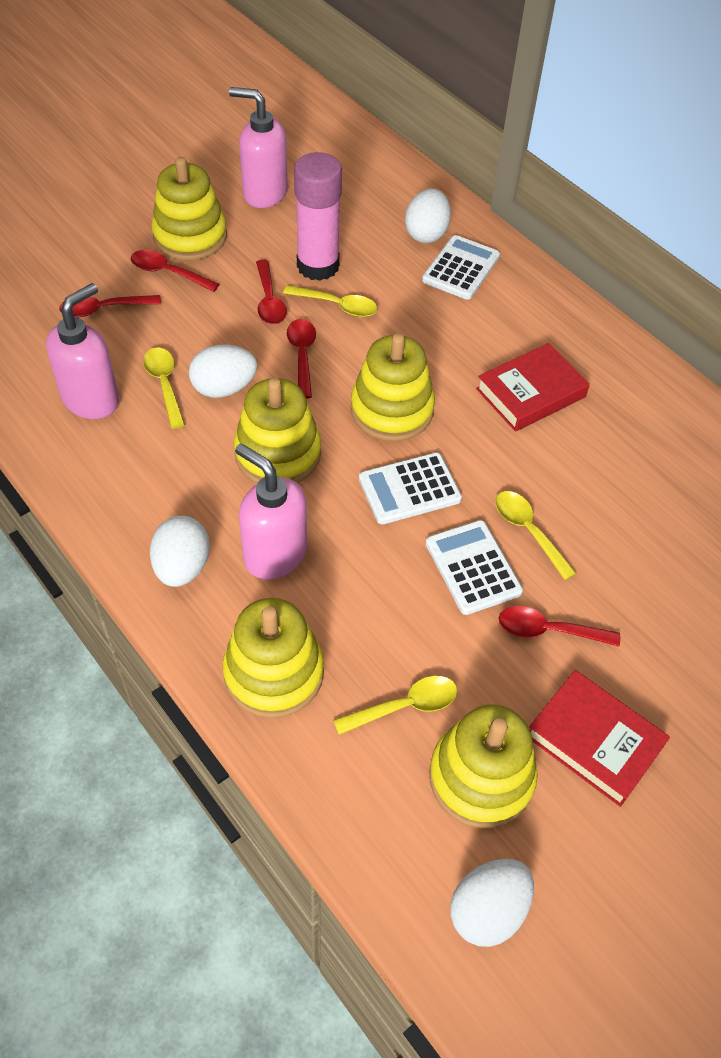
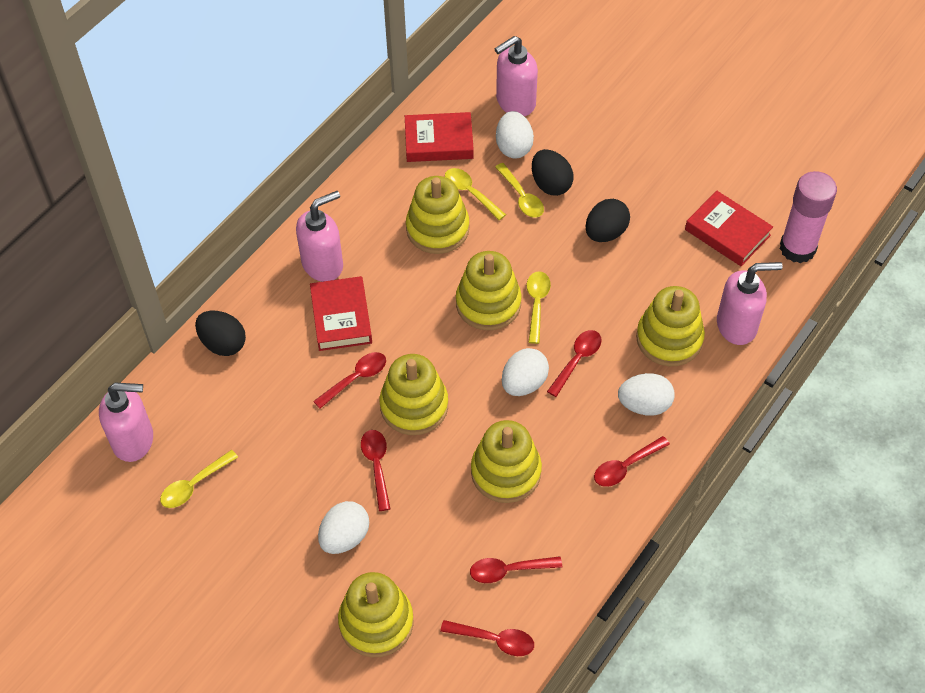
black egg: none = 0 -> [195,311,246,356] [532,149,574,196] [585,199,630,242] = 3
pink soap dispenser: [46,283,119,419] [229,87,288,208] [235,443,307,580] = 3 -> [99,383,153,462] [296,191,343,282] [495,36,538,116] [717,262,783,345] = 4
red book: [476,343,590,432] [529,670,670,807] = 2 -> [310,276,372,351] [405,112,474,162] [685,191,773,266] = 3
red spoon: [59,295,161,317] [131,250,219,292] [256,260,287,325] [287,319,316,399] [499,606,620,646] = 5 -> [313,352,386,409] [361,430,390,511] [440,620,534,656] [470,556,562,583] [547,330,602,397] [594,436,670,487] = 6
white calculator: [359,453,462,524] [422,235,500,300] [426,520,523,615] = 3 -> none = 0
yellow stacking toy: [151,157,227,260] [222,598,324,718] [234,378,321,483] [351,333,435,441] [429,704,538,828] = 5 -> [338,572,413,657] [379,354,448,435] [406,176,470,254] [456,251,522,330] [471,420,542,503] [636,286,705,366] = 6

